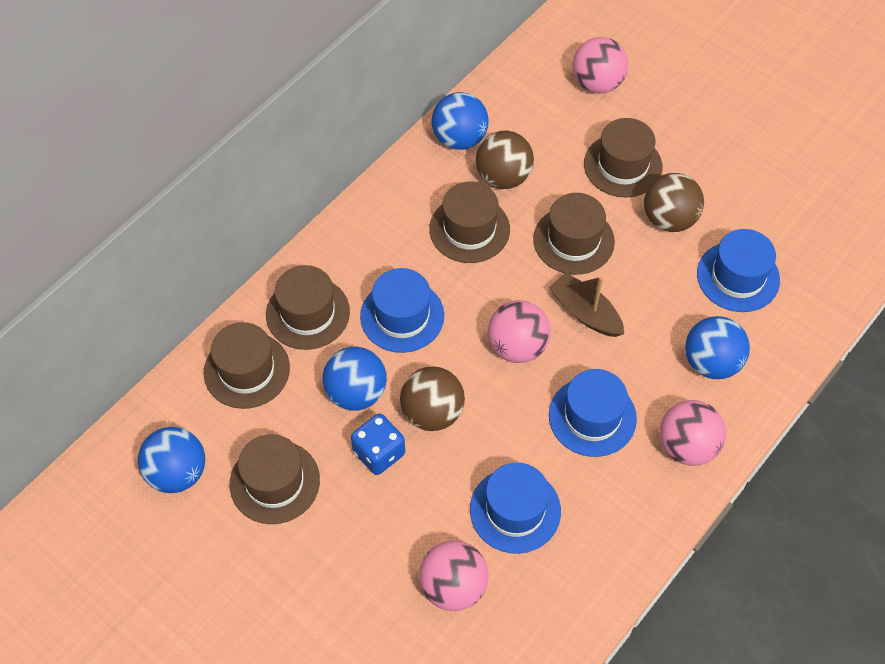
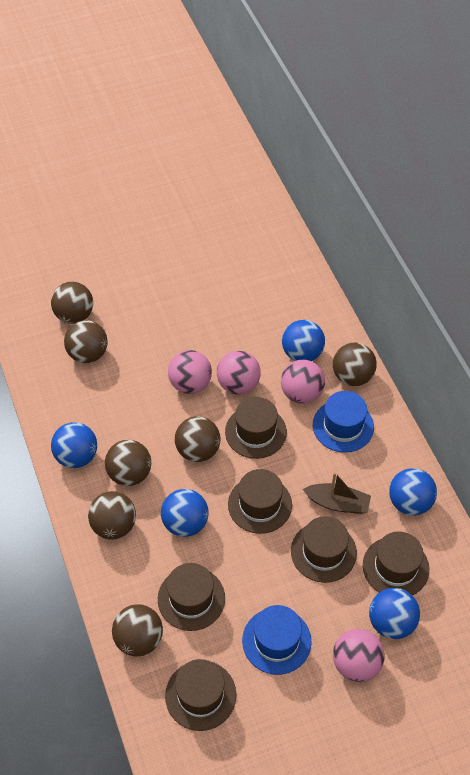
blue ball: [138,427,205,493] [323,347,387,411] [432,92,489,150] [685,316,750,379] = 4 -> [51,422,97,468] [161,489,209,537] [282,320,325,361] [369,588,420,639] [389,468,437,515] = 5
blue dice: [351,413,405,475] = 1 -> none = 0
blue hat: [360,268,444,353] [470,462,561,554] [549,369,637,457] [697,229,780,312] = 4 -> [242,605,312,675] [313,391,374,453] = 2
brown ball: [400,366,465,431] [476,131,534,189] [644,173,704,232] = 3 -> [51,282,93,324] [64,320,108,363] [88,491,136,540] [105,440,151,486] [112,604,163,656] [175,416,220,462] [333,343,377,386] = 7

